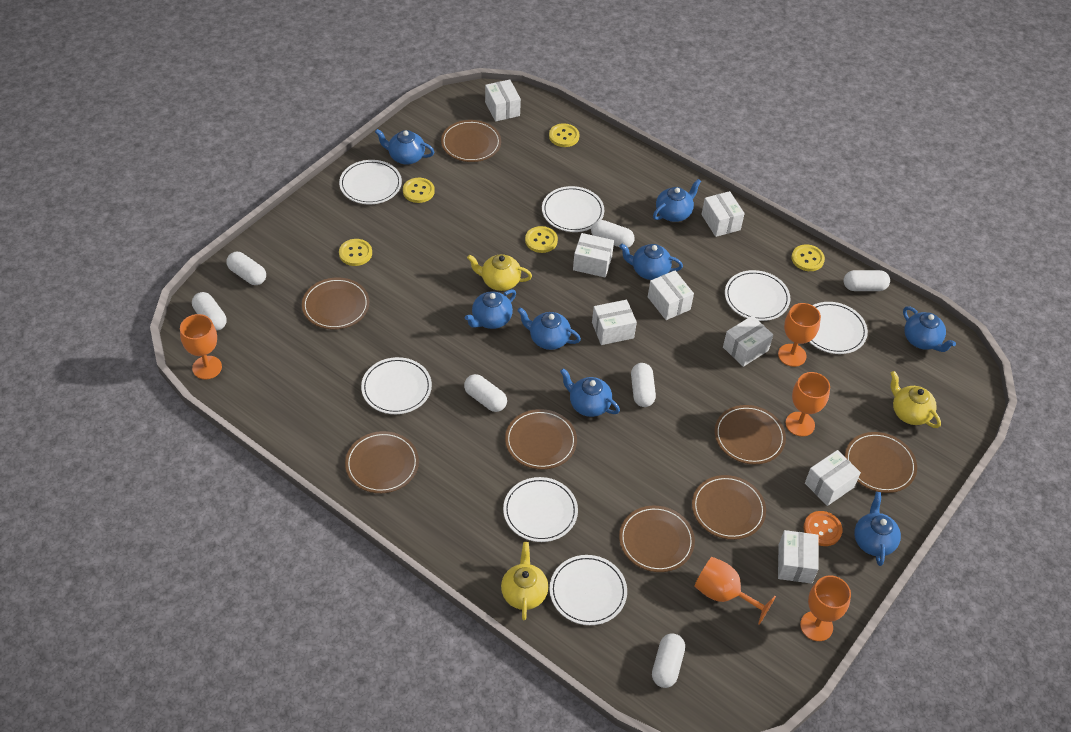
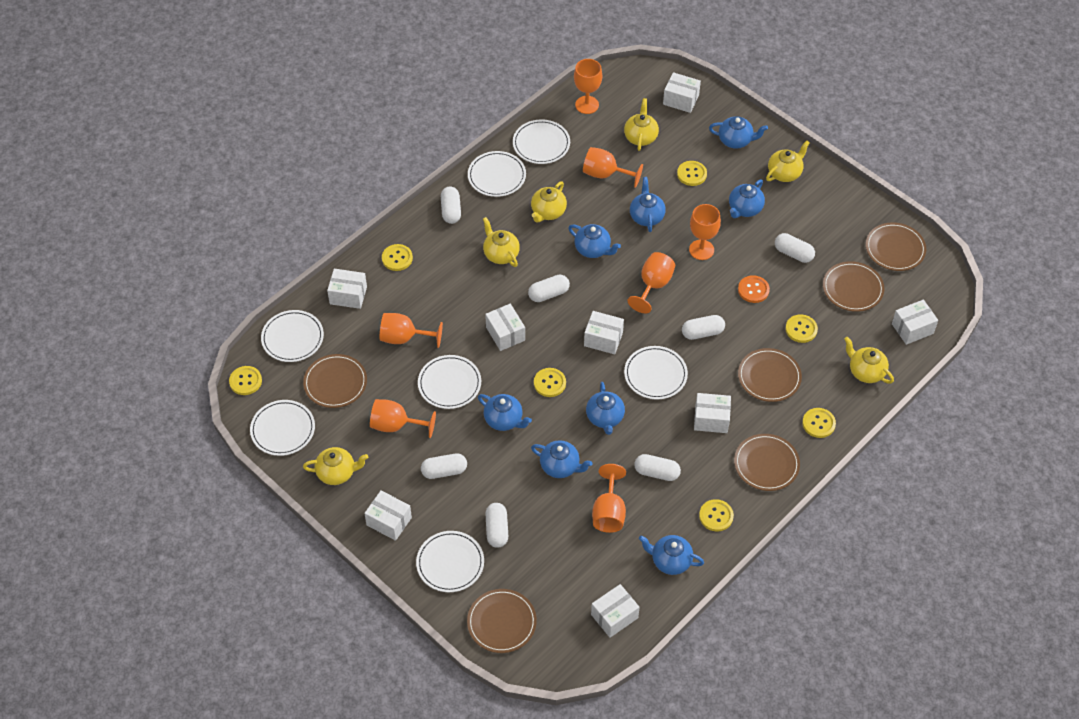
brown plate: [302,277,369,330] [345,431,419,493] [441,120,501,162] [505,409,577,470] [619,506,695,572] [692,475,766,540] [715,405,786,465] [845,432,917,493] = 8 -> [303,354,367,408] [467,589,537,653] [734,434,800,491] [738,348,802,402] [823,261,884,312] [866,222,926,271] = 6
orange goblet: [180,314,222,379] [694,557,776,625] [778,303,821,367] [786,372,830,436] [800,575,851,641] = 5 -> [370,399,436,438] [380,313,443,348] [574,59,602,114] [583,147,643,188] [592,464,626,533] [628,252,675,314] [689,204,721,260] = 7
yellow button: [339,239,372,266] [403,178,435,203] [525,226,558,253] [549,123,580,147] [791,244,825,271] = 5 -> [229,366,262,395] [382,244,413,271] [534,368,566,397] [677,161,707,186] [699,499,734,532] [785,314,818,343] [802,408,836,438] = 7
yellow teapot: [467,254,532,291] [501,542,548,620] [891,371,941,428] = 3 -> [303,447,368,485] [483,217,520,267] [531,181,567,223] [624,98,659,151] [766,141,810,182] [844,337,894,384] = 6

